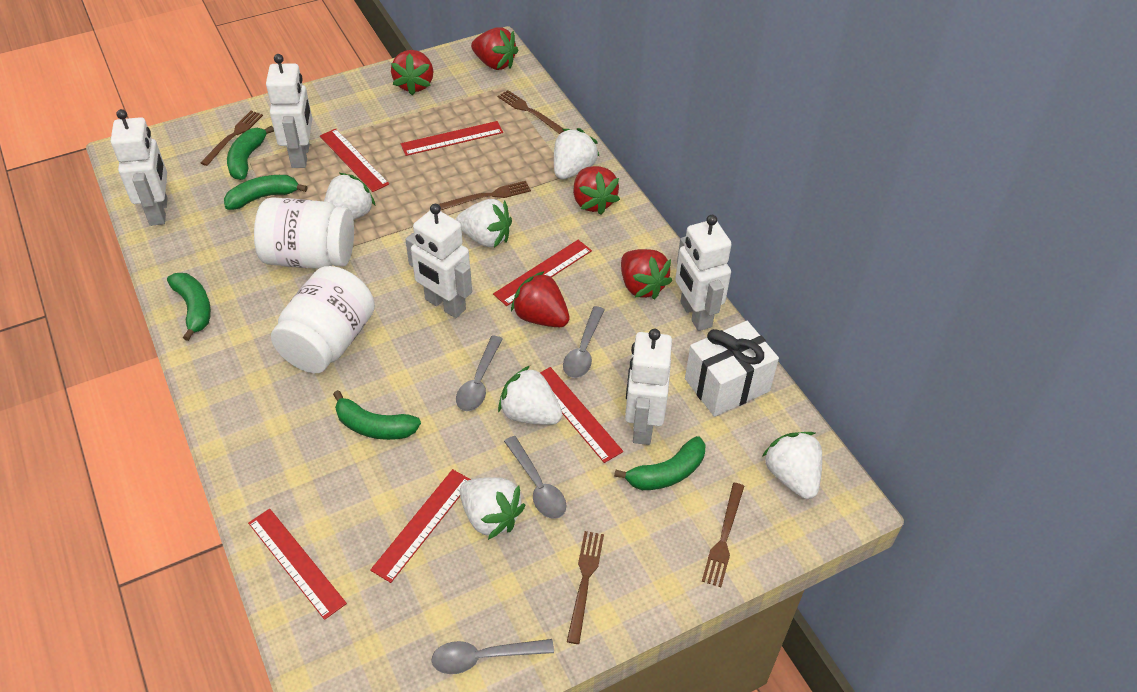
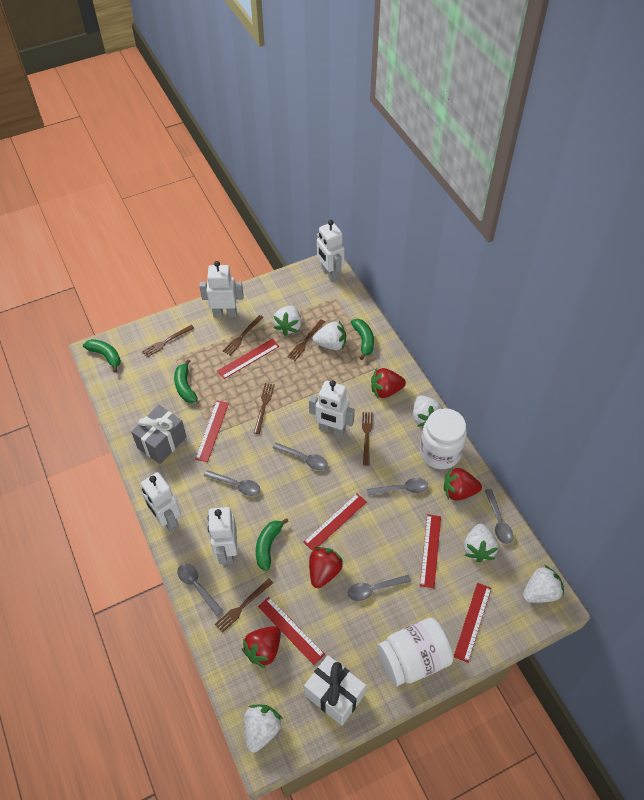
brown fork: [200,111,263,166] [439,181,531,210] [498,90,564,134] [567,531,604,644] [702,483,744,587] = 5 -> [142,325,194,358] [215,578,273,633] [223,315,264,355] [254,383,275,434] [287,319,325,361] [362,412,373,466] = 6
green banana: [167,273,211,341] [224,175,307,210] [227,126,274,180] [333,390,421,440] [614,436,705,490] = 5 -> [83,339,121,373] [174,359,198,403] [256,518,289,571] [351,319,374,360] = 4
grey gift: none = 0 -> [131,405,187,464] = 1
grey spoon: [431,639,554,674] [456,336,503,411] [504,436,567,519] [563,306,605,378] = 4 -> [177,564,223,616] [204,470,260,496] [273,442,328,470] [348,575,411,601] [367,478,428,496] [484,489,513,544] = 6
red strawberry: [391,50,434,96] [471,27,518,70] [511,271,570,327] [573,166,620,215] [621,249,672,300] = 5 -> [242,626,281,668] [309,547,343,588] [371,368,406,399] [444,467,482,501] = 4

